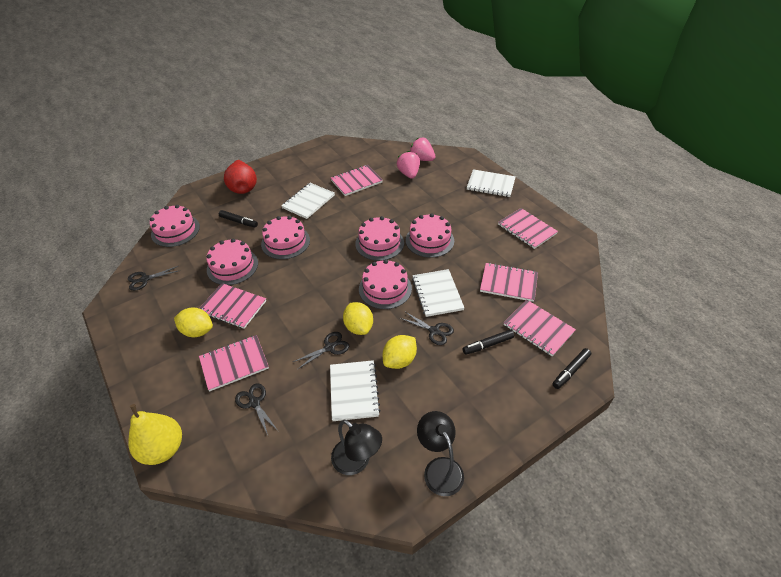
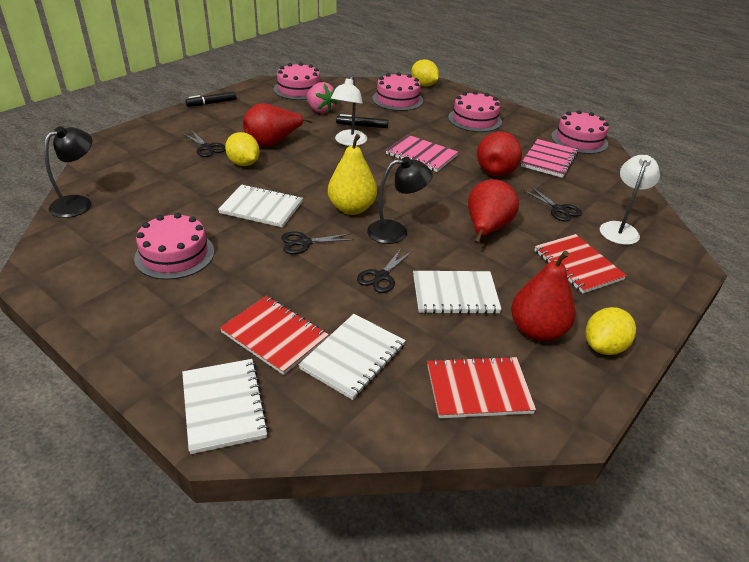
black marker: [219,210,258,227] [463,330,514,355] [552,348,591,389] = 3 -> [185,91,237,107] [336,114,389,128] = 2
pink cake: [150,205,200,247] [206,239,258,285] [261,216,310,259] [355,216,404,261] [359,259,412,309] [406,213,454,258] = 6 -> [134,213,214,280] [274,62,320,100] [372,72,423,111] [448,91,502,132] [551,110,609,154] = 5
pink notebook: [199,283,266,329] [199,335,269,391] [331,165,383,196] [480,263,538,302] [498,208,558,249] [504,300,576,356] = 6 -> [386,135,458,172] [521,139,578,178] = 2
pink strawberry: [397,151,420,179] [410,138,435,161] = 2 -> [307,82,338,114] = 1
red notebook: none = 0 -> [220,296,329,375] [427,356,536,418] [535,234,627,294] = 3
red pear: [224,160,257,194] = 1 -> [243,103,313,147] [468,179,519,244] [477,132,522,176] [511,251,576,341] = 4
white lamp: none = 0 -> [331,76,367,146] [600,155,660,245] = 2

